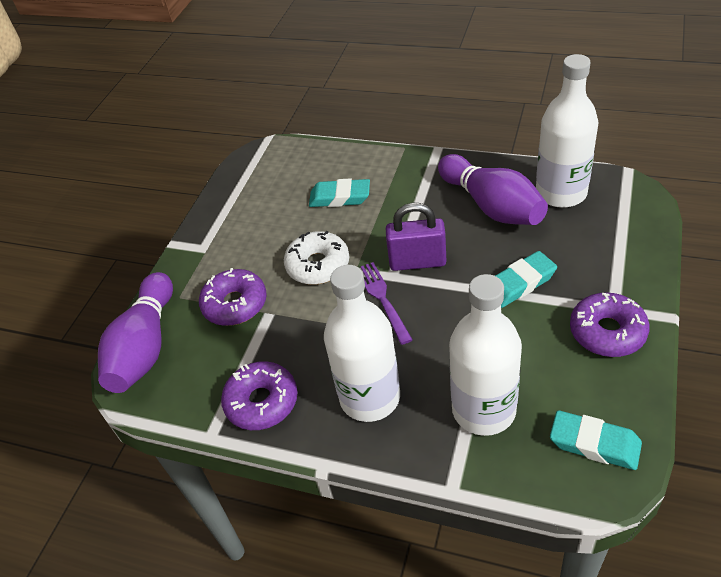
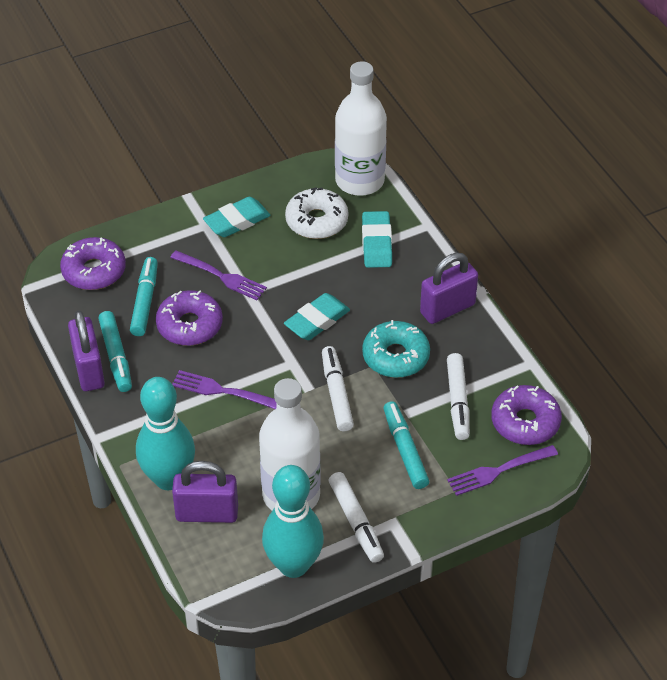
purple bowling pin: [98,272,173,393] [438,154,548,225] = 2 -> none = 0
purple fork: [361,262,413,345] = 1 -> [170,250,267,300] [172,370,276,409] [447,445,558,496] = 3
purple padlock: [386,203,446,271] = 1 -> [68,310,105,391] [172,461,238,523] [420,253,478,324] = 3
turquoise bowling pin: none = 0 -> [136,377,195,490] [262,465,324,578] = 2
turquoise donut: none = 0 -> [362,320,430,378] = 1
turquoise marker: none = 0 -> [98,311,132,392] [130,257,158,336] [383,401,429,489] = 3
white bottle: [324,265,400,422] [449,274,522,436] [536,54,599,208] = 3 -> [259,378,321,510] [335,61,387,196] = 2
white marker: none = 0 -> [322,346,354,431] [329,472,384,563] [447,353,470,440] = 3

